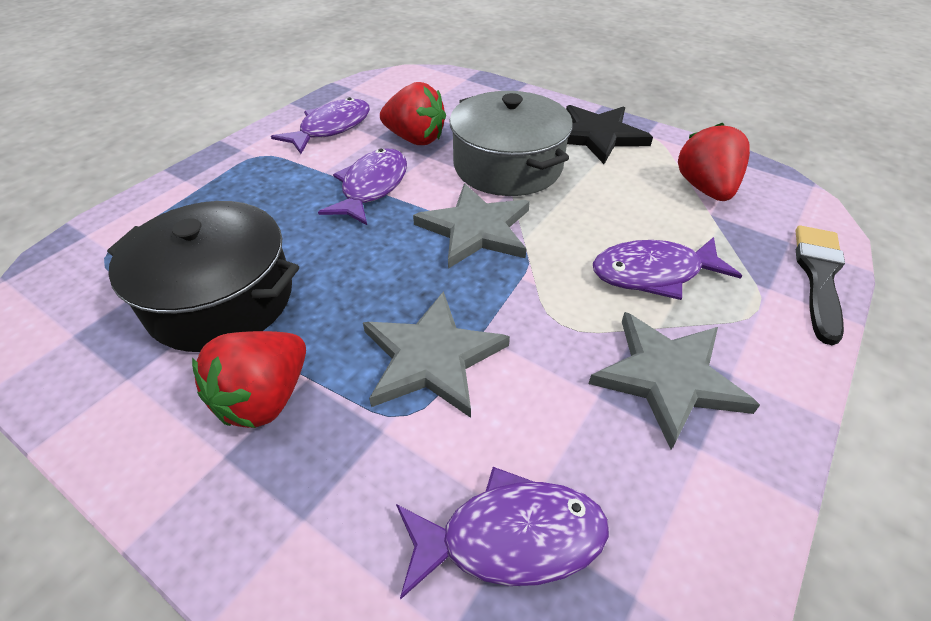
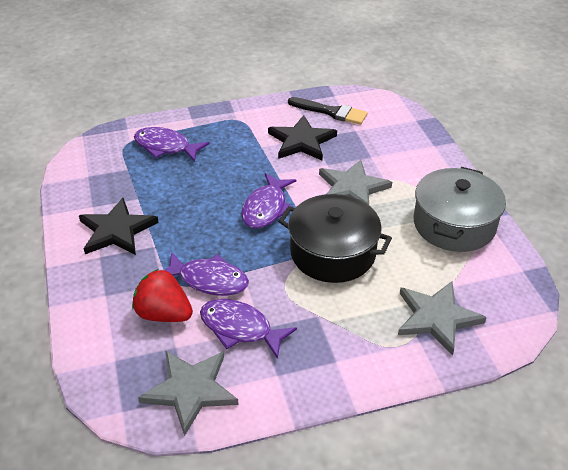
black star: [566,105,653,164] = 1 -> [79,198,159,255] [268,115,337,161] = 2
red strawberry: [192,331,306,428] [380,82,446,145] [678,123,750,201] = 3 -> [132,269,193,322] = 1

